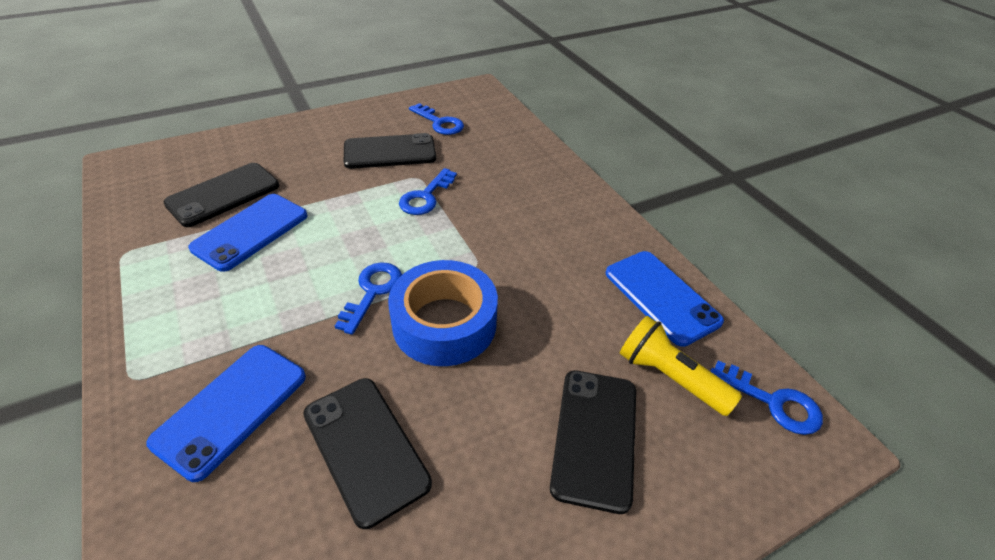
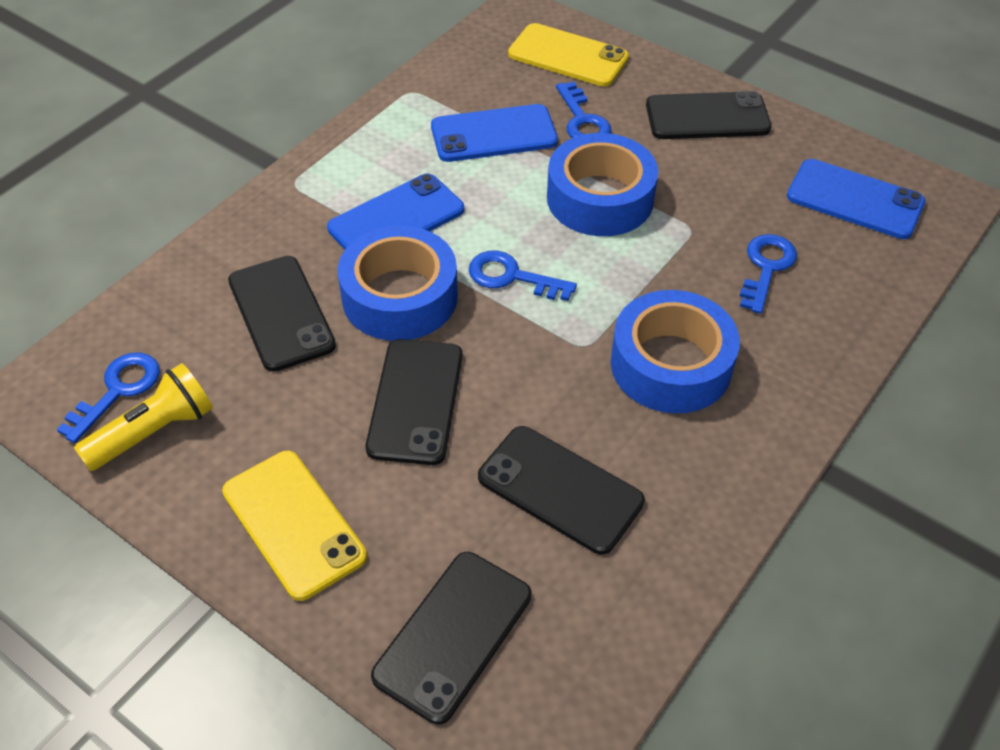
black phone: [163,163,279,227] [303,378,432,529] [344,133,436,169] [550,370,636,514] = 4 -> [228,256,336,372] [366,339,463,465] [371,552,532,725] [478,426,645,555] [646,91,771,139] = 5
blue tape: [388,260,498,366] = 1 -> [338,225,458,341] [547,133,658,236] [611,290,740,414] = 3
yellow phone: none = 0 -> [222,451,367,601] [508,23,629,87] = 2

